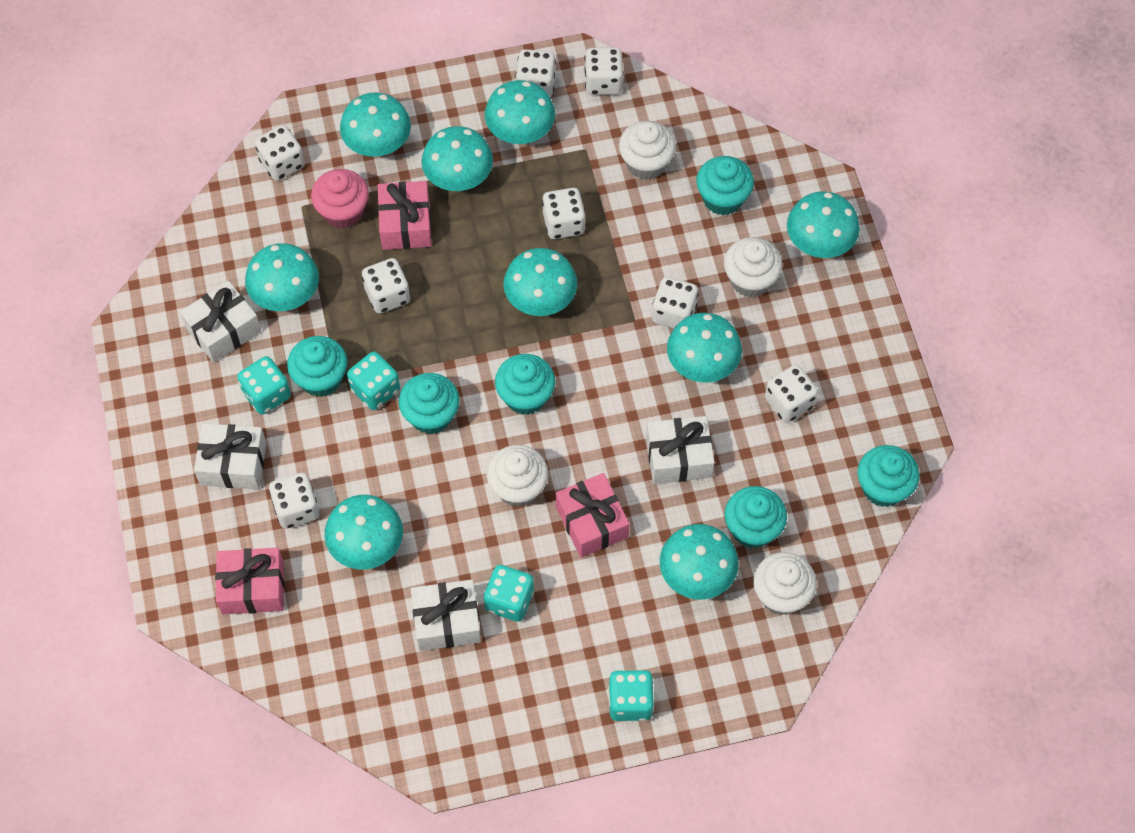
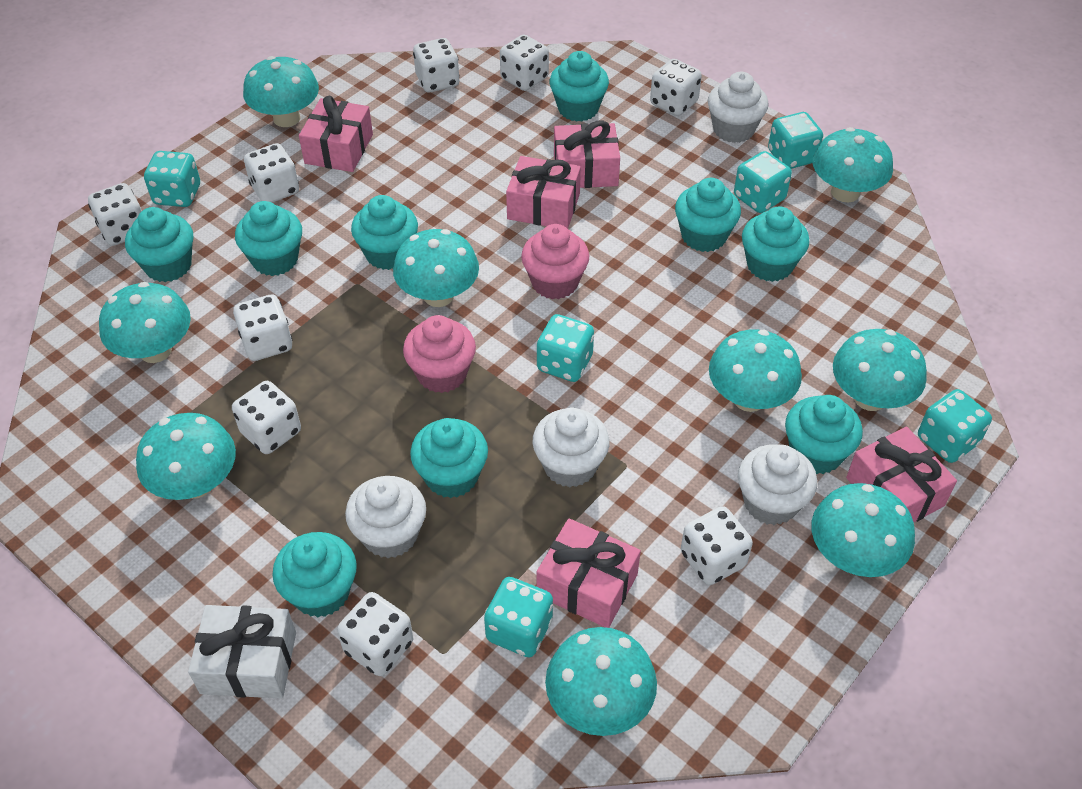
pink cupcake: [311,169,369,229] = 1 -> [403,315,476,393] [521,224,589,299] = 2
pink gift: [215,548,284,615] [378,181,432,250] [556,473,629,558] = 3 -> [299,96,373,172] [506,156,581,229] [536,518,641,628] [554,120,620,188] [846,426,957,522] = 5
turquoise cupcake: [287,336,348,397] [399,373,460,434] [495,354,555,415] [696,156,754,215] [724,486,787,548] [858,445,920,507] = 6 -> [125,207,193,282] [235,201,302,276] [272,532,357,618] [351,195,418,270] [410,418,488,498] [550,51,609,122] [675,178,741,252] [742,207,810,282] [785,395,863,474] = 9
turquoise dice: [237,356,291,415] [347,351,400,410] [484,565,534,622] [608,670,654,721] = 4 -> [144,151,200,207] [484,577,553,657] [537,314,594,382] [734,151,792,213] [768,112,823,169] [918,389,992,463] = 6
white dice: [255,125,305,181] [269,473,319,529] [362,258,410,313] [516,49,556,97] [542,188,586,239] [584,47,624,95] [652,277,699,329] [765,365,818,423] = 8 -> [88,183,142,246] [232,381,301,454] [233,294,292,361] [244,143,299,203] [337,592,413,676] [413,38,460,92] [500,35,549,91] [650,59,702,116] [681,506,753,585] = 9
white gift: [180,281,261,363] [194,423,267,489] [411,580,481,651] [646,416,715,484] = 4 -> [188,605,296,699] = 1

